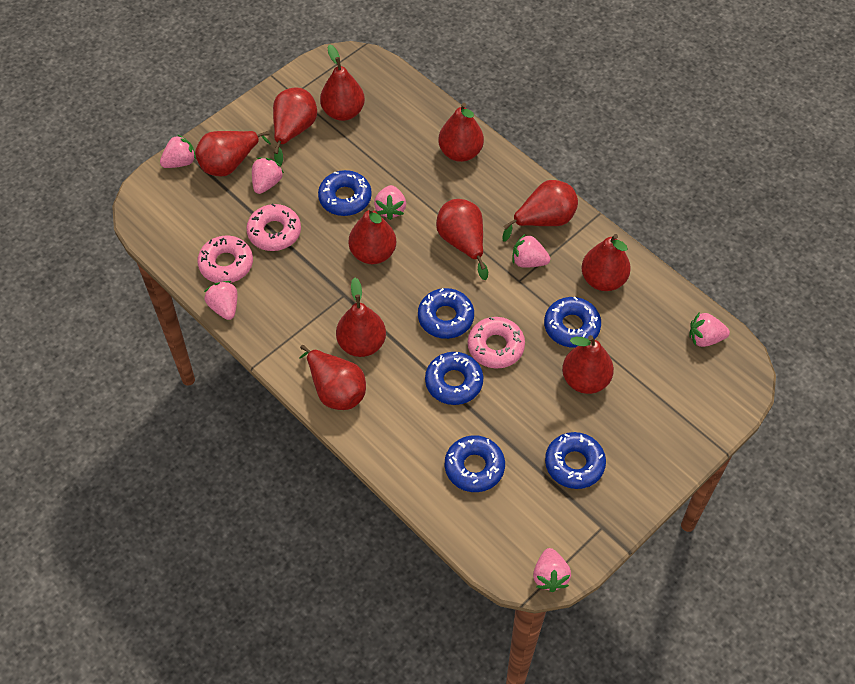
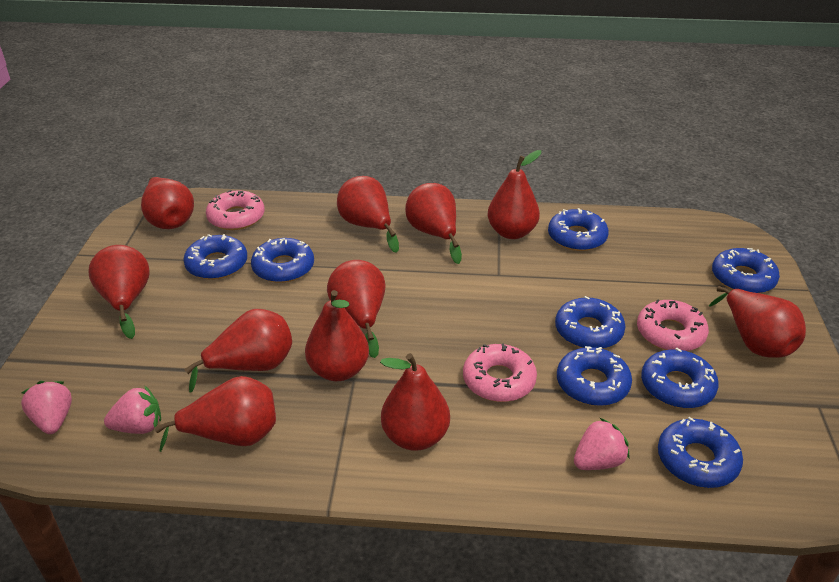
blue donut: [318,170,372,216] [418,288,474,339] [425,352,483,405] [445,435,505,492] [544,297,601,348] [545,432,606,489] = 6 -> [183,234,247,280] [251,238,314,283] [548,208,609,251] [555,296,625,349] [557,346,632,406] [641,348,719,408] [658,417,743,488] [712,248,780,293] = 8
pink strawberry: [160,134,196,168] [204,281,237,320] [252,157,284,194] [374,185,406,220] [512,234,550,268] [533,548,571,592] [689,312,730,347] = 7 -> [21,381,72,434] [104,385,161,434] [574,418,629,470] = 3

